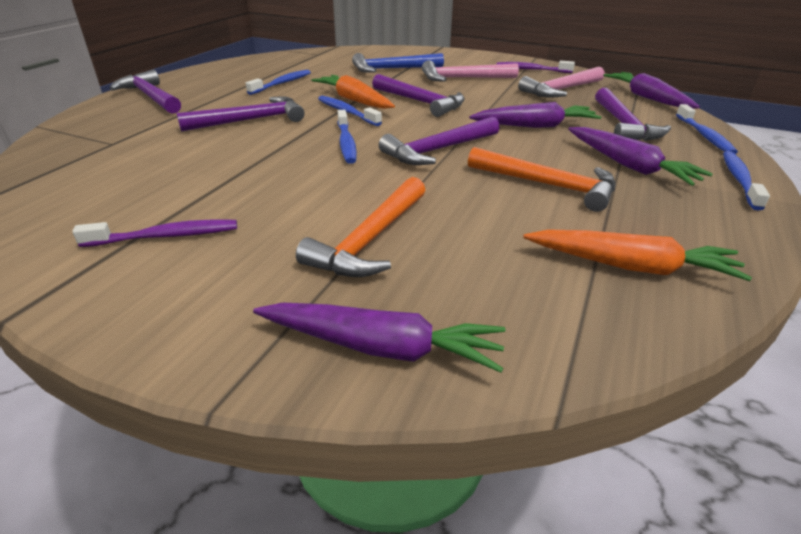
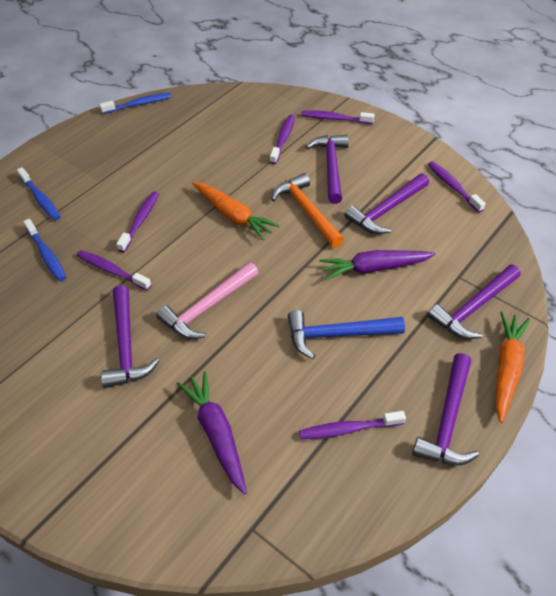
blue toothbrush: [246,70,311,95] [318,96,382,126] [337,110,357,164] [676,104,738,154] [723,151,770,211] = 5 -> [17,167,61,221] [23,219,66,281] [100,93,171,114] = 3
orange hammer: [296,177,425,277] [468,147,615,212] = 2 -> [271,173,344,248] = 1
pink hammer: [422,60,519,82] [518,67,604,98] = 2 -> [156,262,259,339] = 1
purple carrot: [253,303,506,373] [469,102,602,128] [568,127,713,186] [603,72,700,108] = 4 -> [177,371,247,495] [319,250,435,280] = 2
purple toothbrush: [72,219,237,247] [497,61,575,73] = 2 -> [77,250,151,290] [116,192,159,252] [270,115,295,164] [299,411,406,439] [301,110,375,124] [428,161,486,213] = 6

